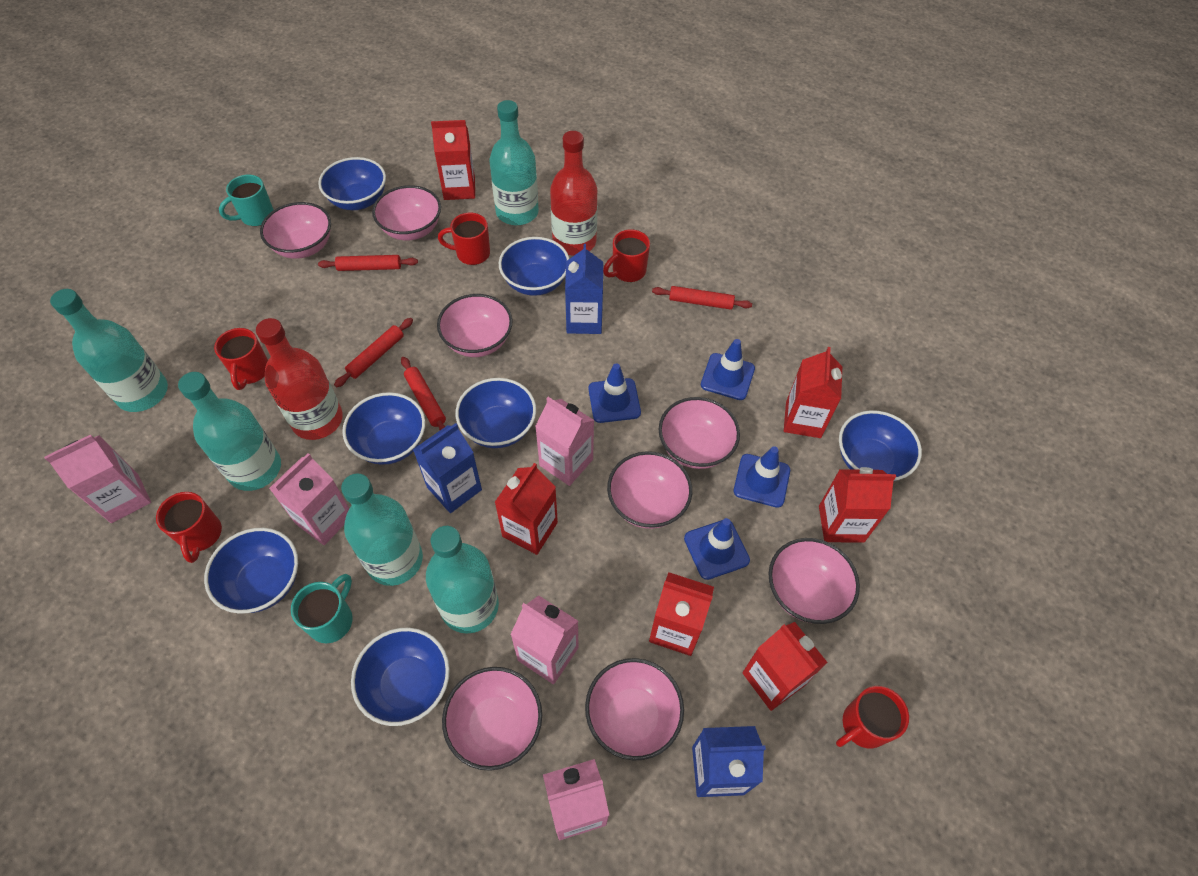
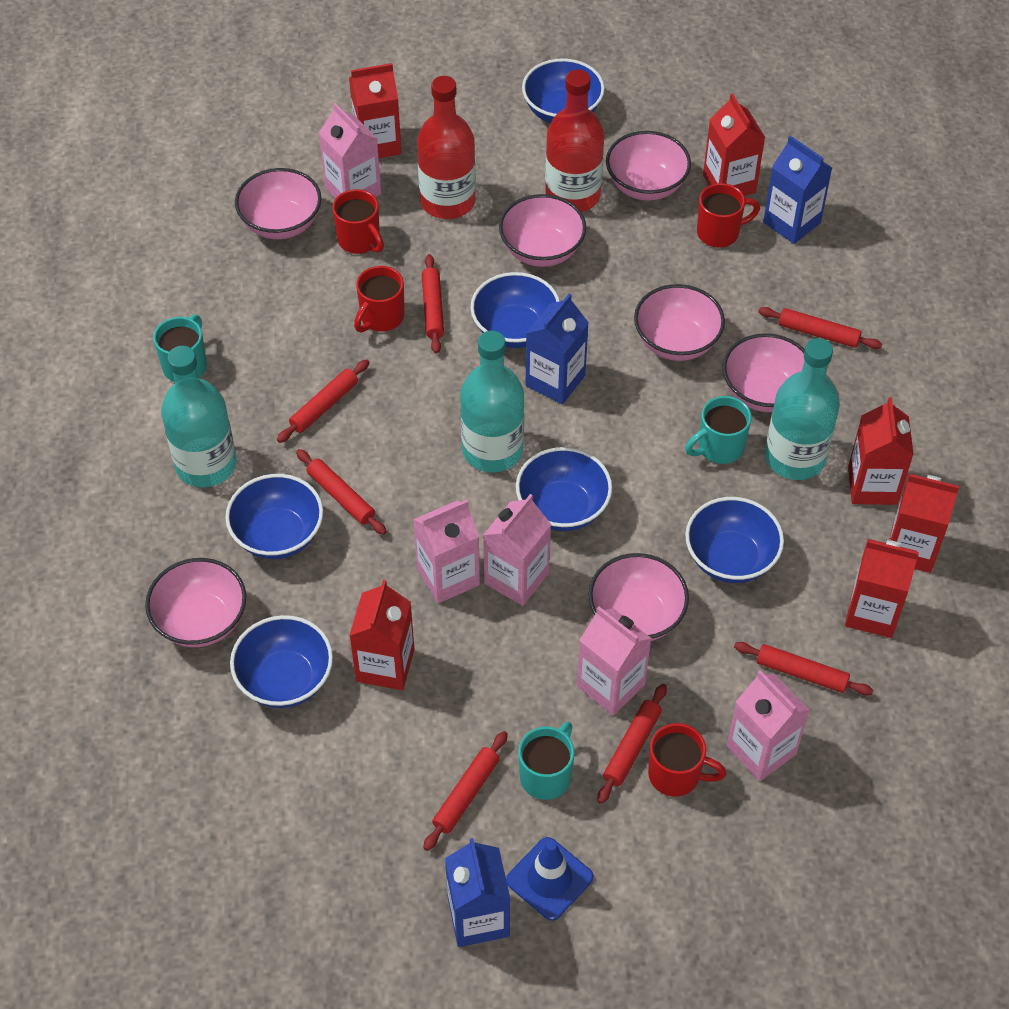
blue bowl: [204,528,298,614] [318,157,386,210] [342,392,425,465] [351,628,450,726] [455,378,536,448] [499,237,569,296] [839,410,922,482] = 7 -> [225,474,323,559] [230,615,333,708] [470,272,560,348] [516,447,612,531] [522,58,605,123] [685,497,784,583] = 6
blue traffic cone: [588,363,641,423] [684,518,750,580] [701,339,755,400] [734,446,790,508] = 4 -> [506,837,593,921] = 1
pink bowl: [260,202,331,259] [372,185,441,240] [437,294,512,357] [442,667,542,771] [585,658,684,761] [607,451,692,529] [659,397,740,469] [769,538,860,624] = 8 -> [145,558,246,647] [235,168,322,239] [499,194,586,267] [588,553,689,641] [606,131,691,201] [634,284,725,361] [723,333,805,412] = 7
red mug: [156,492,222,563] [214,328,268,390] [438,213,490,265] [603,229,650,282] [836,686,909,748] = 5 -> [332,189,384,254] [354,266,404,332] [648,723,726,797] [697,183,760,248] = 4
red rolling pin: [318,255,418,271] [334,318,413,387] [401,357,446,430] [652,286,752,310] = 4 -> [277,359,370,443] [296,449,386,535] [422,254,444,354] [423,731,508,851] [597,684,667,804] [734,642,873,696] [758,307,882,349] = 7
turquoise bottle: [50,289,168,412] [178,372,281,491] [341,473,423,586] [426,526,499,634] [489,100,539,225] = 5 -> [161,346,236,487] [460,331,524,473] [765,338,840,480] = 3
turquoise mug: [219,175,274,226] [291,574,353,643] = 2 -> [153,315,207,382] [518,722,575,800] [685,396,752,464] = 3

